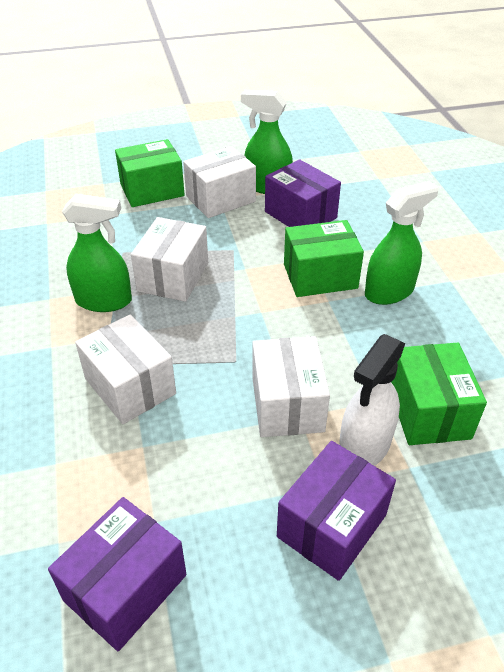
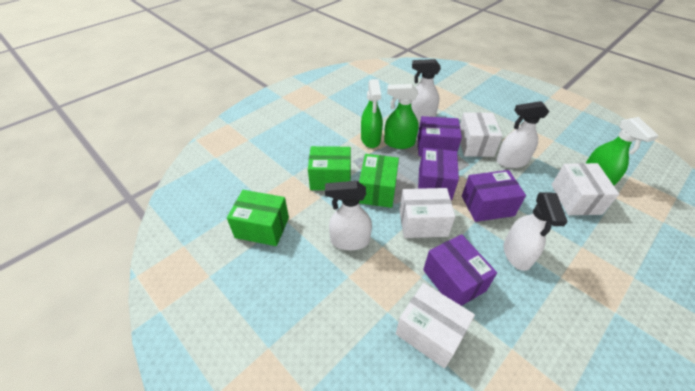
purple box: [48,497,187,651] [265,159,341,227] [277,441,396,581] = 3 -> [418,116,462,156] [418,148,459,200] [423,234,497,306] [462,170,526,222] = 4
white spray bottle: [339,334,405,466] = 1 -> [325,181,372,250] [411,59,441,122] [496,101,549,168] [504,192,568,271] = 4

